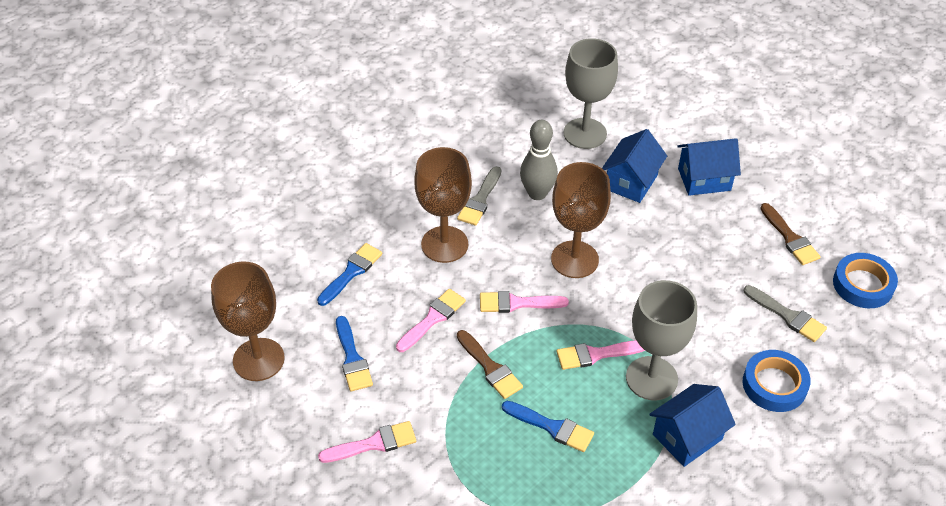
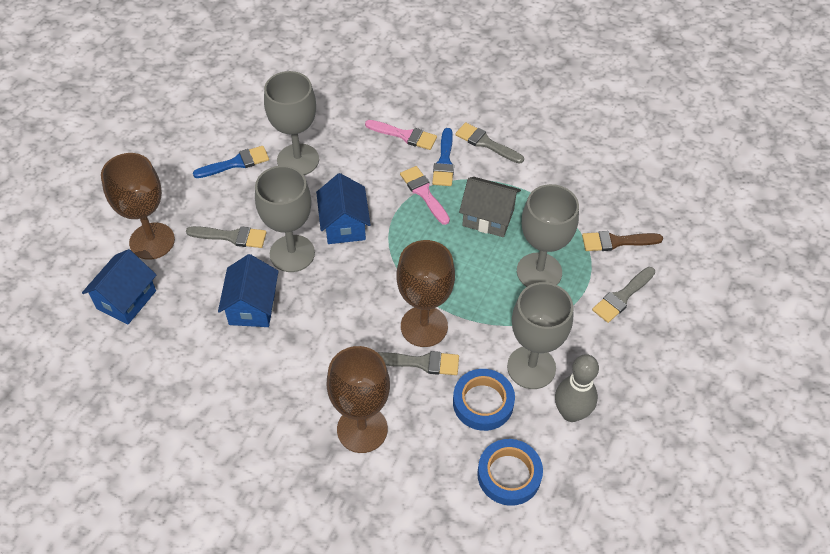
blue brush: [317,243,382,306] [336,316,373,391] [502,401,594,452] = 3 -> [193,146,269,178] [432,128,454,186] = 2
brown brush: [457,330,523,399] [760,203,821,265] = 2 -> [582,231,663,251] = 1
grey brush: [457,166,501,226] [743,285,827,342] = 2 -> [186,226,267,248] [378,351,459,375] [455,122,524,164] [592,267,655,323] = 4
grey goblet: [564,38,618,149] [626,280,697,401] = 2 -> [255,165,315,272] [264,71,319,175] [507,282,573,389] [517,184,579,287] = 4
grey house: none = 0 -> [459,177,521,237] = 1
pink brush: [318,421,416,463] [396,289,466,352] [480,291,569,313] [556,340,645,370] = 4 -> [365,120,437,150] [400,166,450,225] = 2

